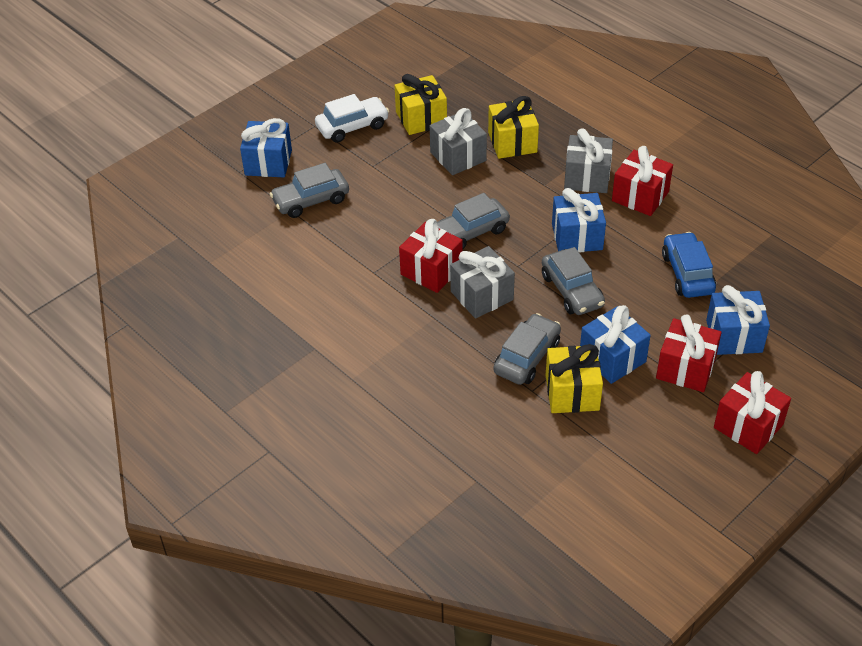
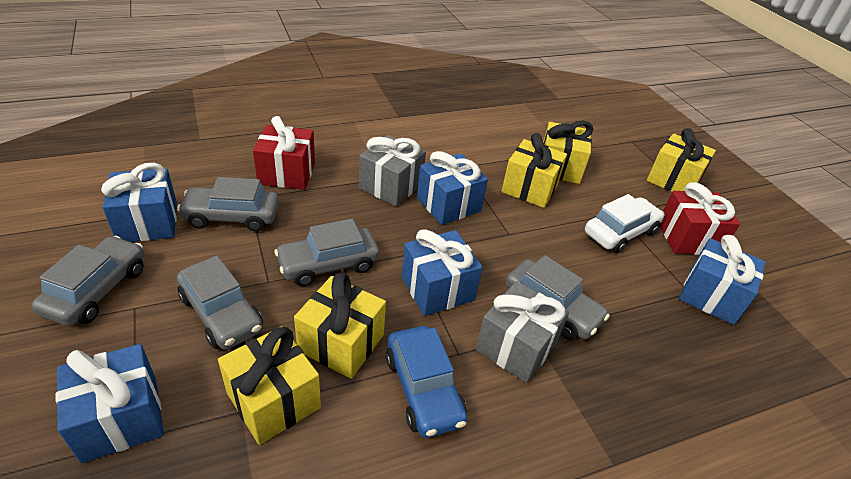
blue gift: [240,118,292,177] [552,188,606,253] [580,305,651,384] [706,285,770,355] = 4 -> [56,344,164,463] [101,163,177,242] [401,229,483,316] [417,151,488,225] [679,235,766,325] = 5
grey car: [270,163,349,218] [437,193,510,249] [493,313,561,385] [542,247,605,315] = 4 -> [32,236,144,326] [177,177,279,232] [177,256,263,350] [274,219,379,286] [506,255,610,340] = 5
grey gift: [430,108,487,175] [450,246,515,319] [564,128,613,193] = 3 -> [359,135,426,206] [476,281,569,383] = 2
red gift: [399,219,463,293] [612,146,673,216] [656,314,722,392] [714,371,791,454] = 4 -> [253,116,315,190] [660,182,740,255] = 2
yellow gift: [395,74,447,135] [488,96,539,159] [546,344,603,413] = 3 -> [218,326,321,445] [294,272,386,379] [501,133,567,208] [543,121,593,184] [647,128,716,192] = 5

